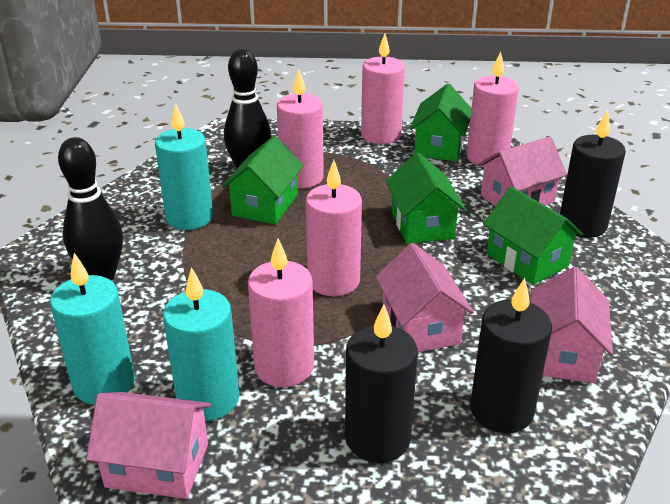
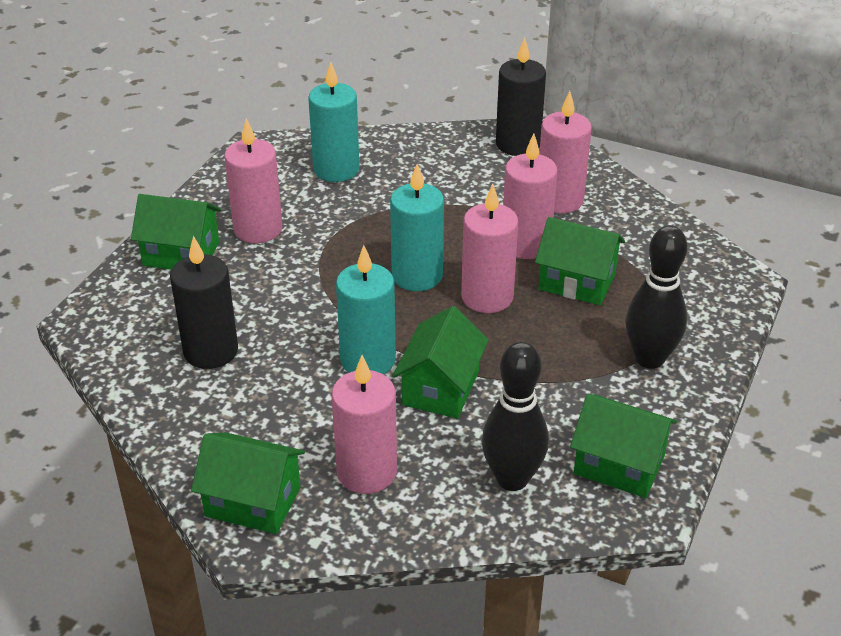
black candle: [345,305,418,463] [470,278,552,433] [560,110,626,238] = 3 -> [170,236,238,369] [496,38,546,156] = 2
green house: [222,136,304,224] [386,152,466,244] [410,84,472,162] [483,187,583,285] = 4 -> [131,194,221,270] [191,432,305,534] [393,306,489,419] [535,217,625,305] [570,394,677,498] = 5
pink house: [86,392,211,499] [375,243,474,352] [478,136,567,206] [531,267,613,383] = 4 -> none = 0

